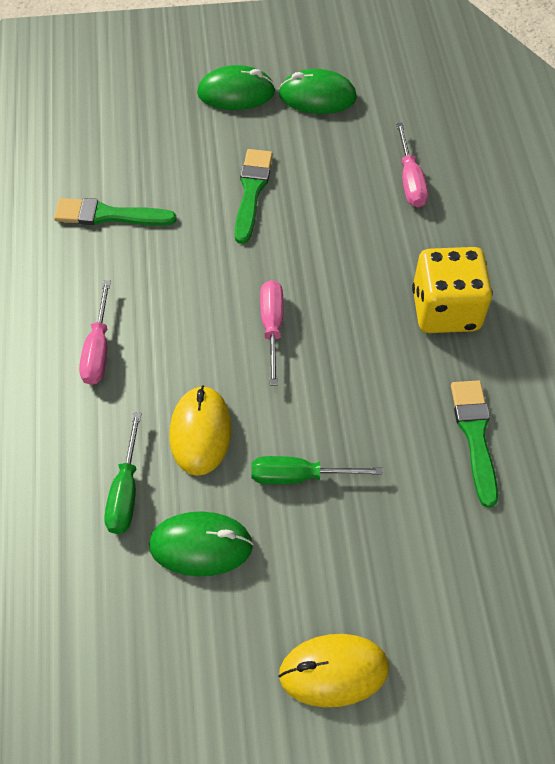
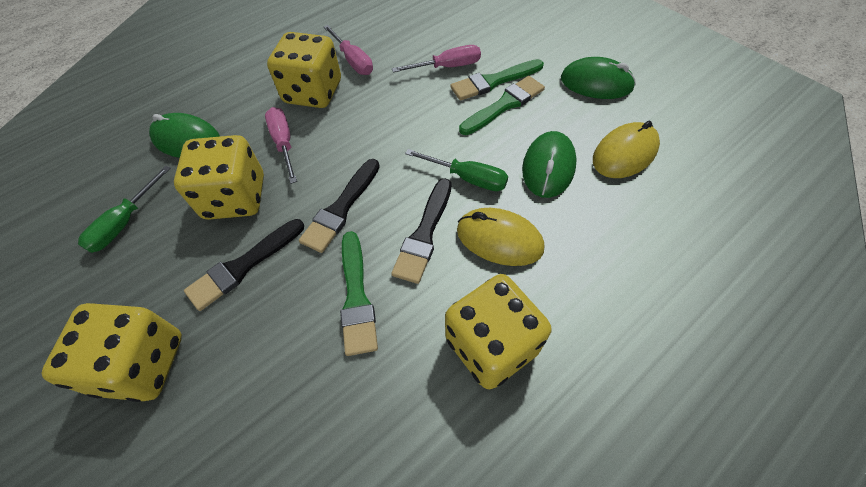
black brush: none = 0 -> [184,219,304,311] [299,159,380,253] [391,178,451,284] = 3
yellow dice: [412,247,493,333] = 1 -> [42,303,182,402] [174,135,264,220] [267,32,341,108] [445,274,552,389] = 4

